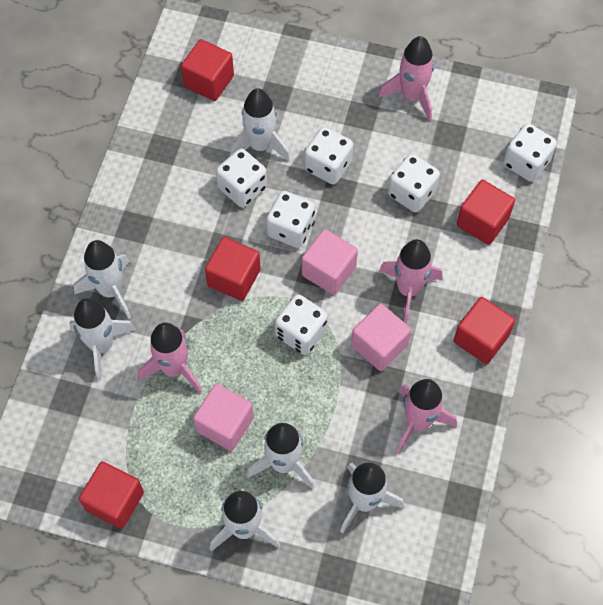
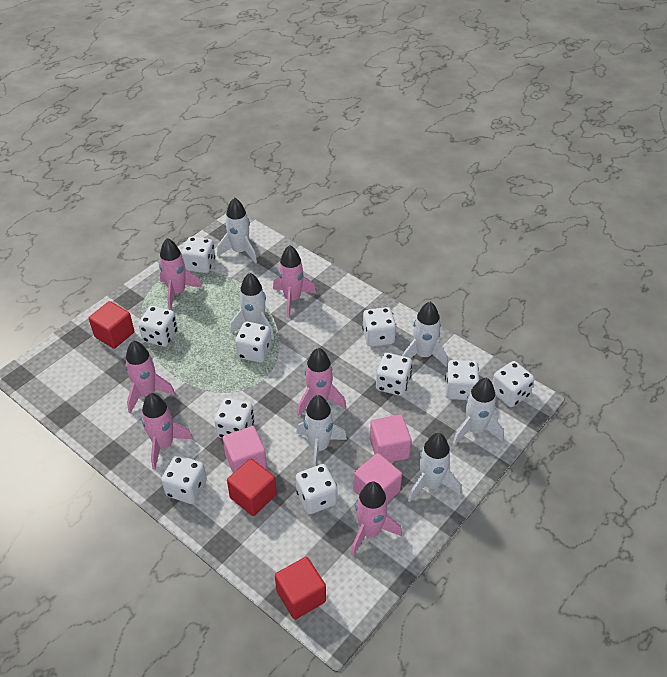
pink rocket: [138,323,202,393] [378,36,434,121] [379,239,443,323] [397,379,457,453] = 4 -> [125,340,175,413] [142,393,193,470] [159,238,202,310] [273,245,316,317] [297,348,346,416] [351,482,402,556] = 6
red cube: [79,461,144,529] [181,39,234,101] [205,237,261,301] [454,297,515,364] [457,180,515,245] = 5 -> [89,301,134,349] [227,459,277,516] [275,557,326,620] = 3
white dice: [216,149,267,207] [266,191,315,248] [275,294,328,355] [304,127,353,184] [388,154,440,212] [503,123,557,182] = 6 -> [138,306,178,347] [161,455,207,504] [182,237,215,273] [214,398,254,438] [235,321,272,363] [296,464,337,514] [362,307,396,347] [376,353,412,396] [445,360,479,400] [492,361,534,407] = 10

